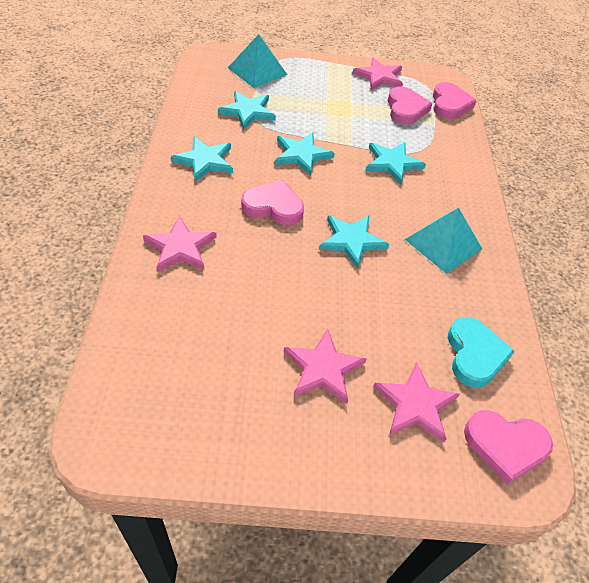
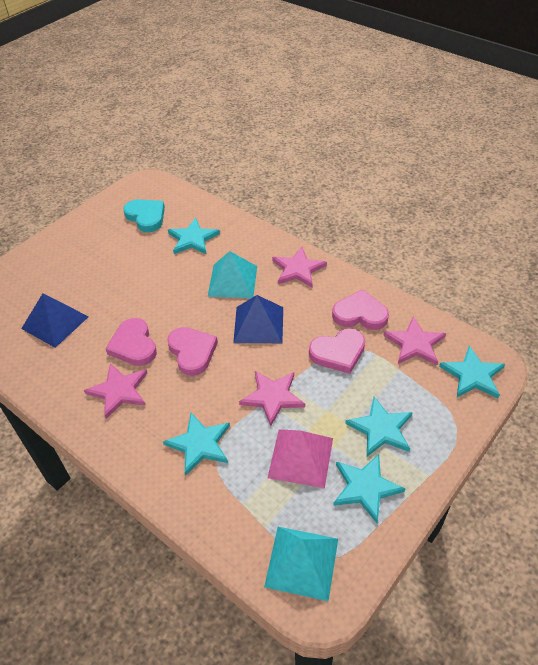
blue pyramid: none = 0 -> [21,293,89,348] [233,295,283,343] = 2
pink pyramid: none = 0 -> [268,429,333,488] = 1

